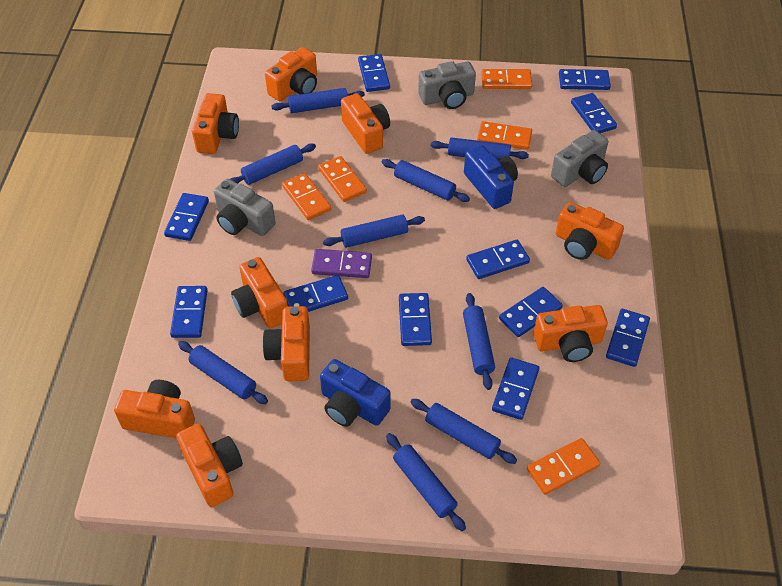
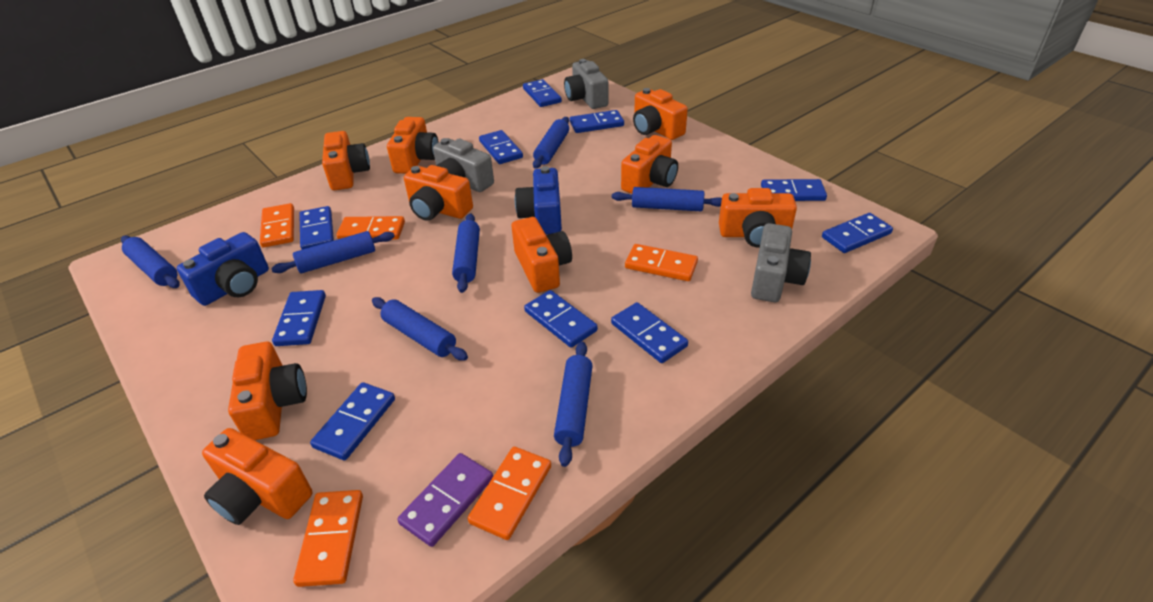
blue domino: [164,193,209,241] [170,286,208,338] [283,275,348,312] [358,54,390,92] [399,293,432,346] [466,240,530,279] [492,358,539,420] [499,287,563,337] [559,69,611,90] [571,93,617,133] [606,309,650,367] = 11 -> [272,290,326,346] [299,206,334,250] [310,382,395,460] [479,130,523,164] [523,79,562,107] [524,290,598,348] [570,110,624,133] [611,302,688,363] [761,179,827,201] [822,213,893,253] = 10
blue rolling pin: [178,341,268,404] [230,144,316,185] [271,88,365,113] [323,215,425,248] [382,159,470,202] [386,433,466,531] [411,399,517,464] [431,137,529,159] [463,293,495,390] = 9 -> [121,236,180,288] [271,231,395,273] [372,297,468,361] [452,213,480,293] [533,117,569,169] [554,341,593,467] [612,187,722,211] = 7

